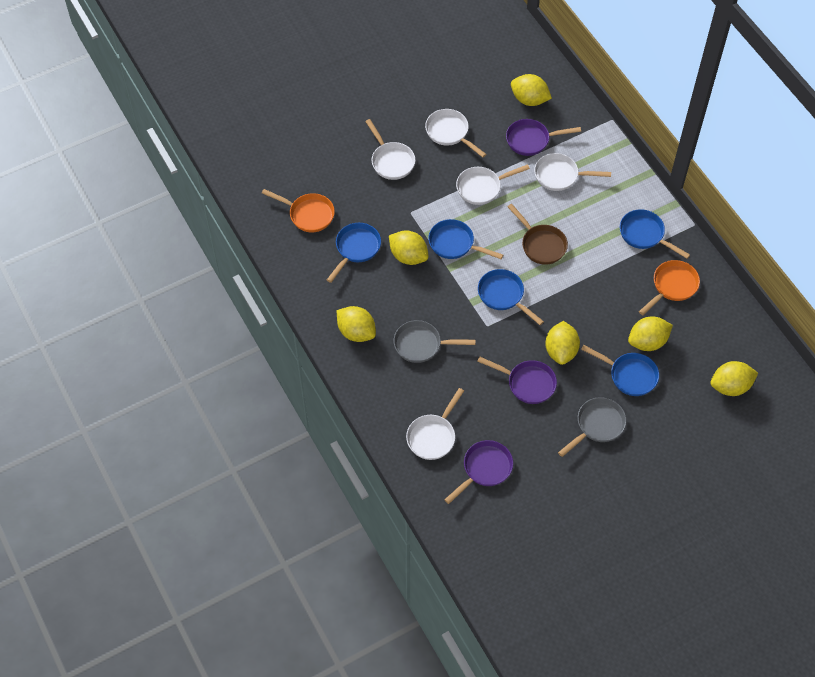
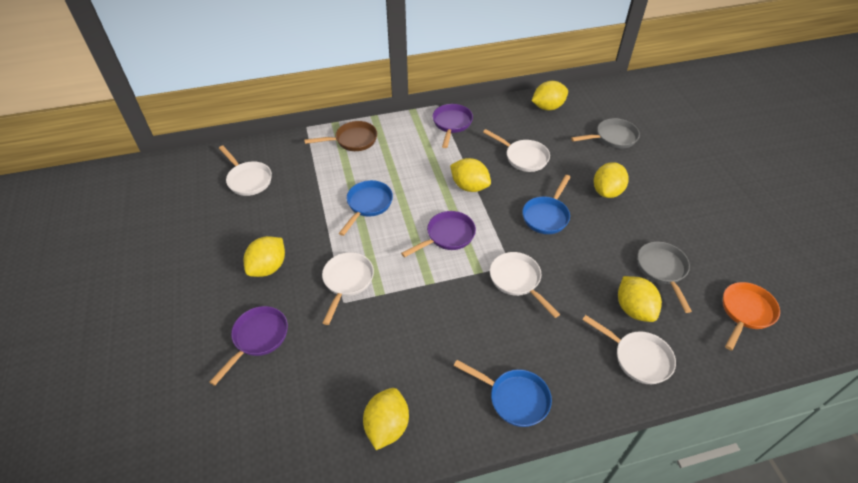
blue pan: [327,223,381,283] [428,219,503,259] [478,269,544,325] [581,345,659,396] [620,209,690,259] = 5 -> [339,180,393,236] [454,360,552,427] [522,175,570,234] = 3
orange pan: [262,189,335,232] [639,260,700,315] = 2 -> [723,282,780,351] = 1

